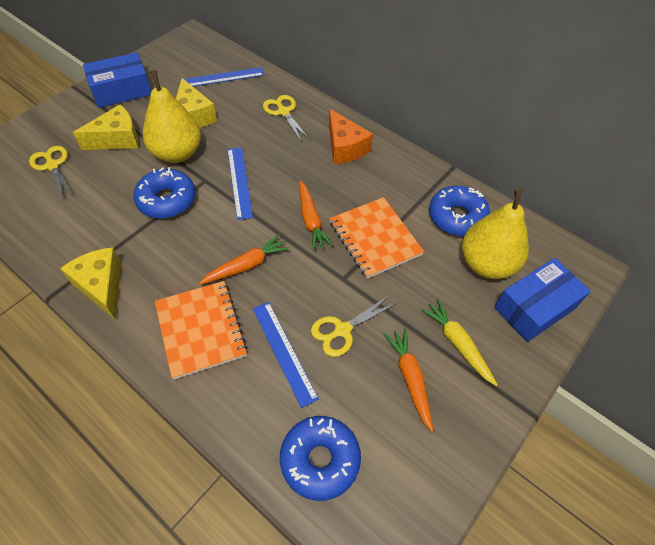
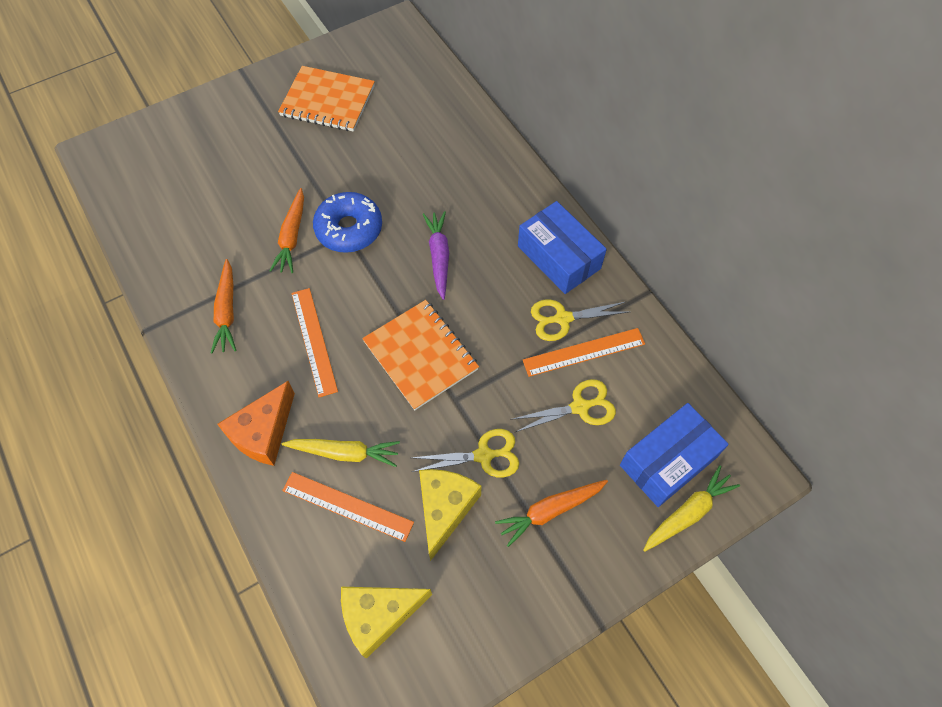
blue donut: [134,167,196,219] [280,416,361,501] [429,186,490,236] = 3 -> [313,192,382,253] = 1
blue ruler: [184,67,264,86] [227,147,253,220] [253,302,319,408] = 3 -> none = 0
orange ruler: none = 0 -> [282,472,414,542] [291,288,338,397] [523,328,645,377] = 3
purple carrot: none = 0 -> [423,211,449,300] = 1
yellow carrot: [421,298,498,386] = 1 -> [282,439,400,467] [643,465,740,551] = 2
yellow cheese: [60,247,121,320] [73,104,139,150] [176,78,217,128] = 3 -> [341,587,432,659] [419,469,481,561] = 2
yellow pear: [143,70,201,163] [462,188,529,279] = 2 -> none = 0

